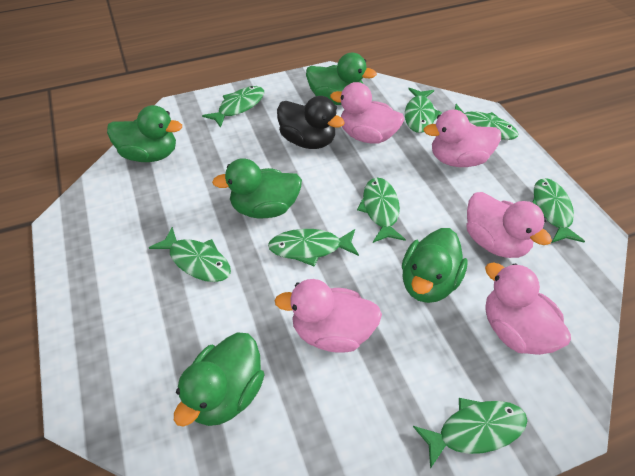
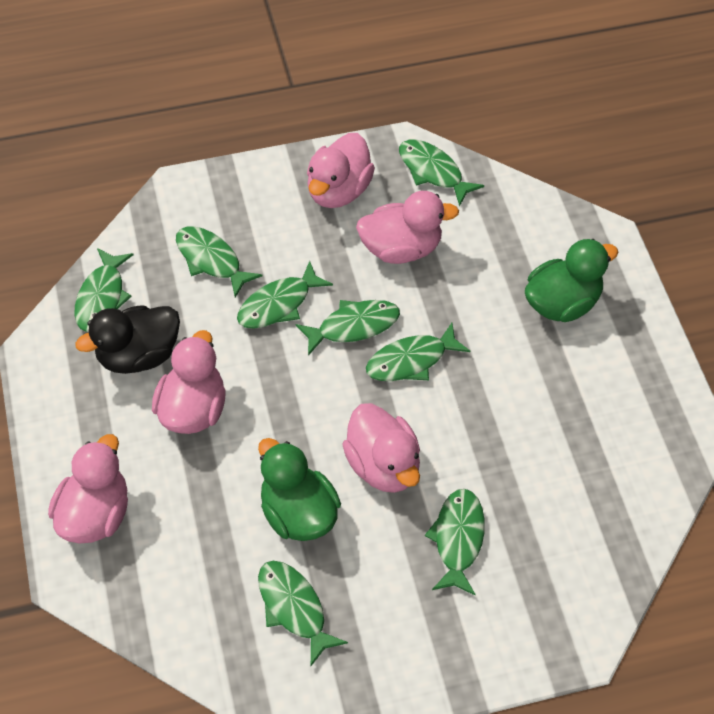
green duck: [107,105,182,162] [174,332,264,427] [212,158,302,219] [306,53,377,105] [402,228,468,303] = 5 -> [258,438,341,541] [525,239,618,322] = 2

